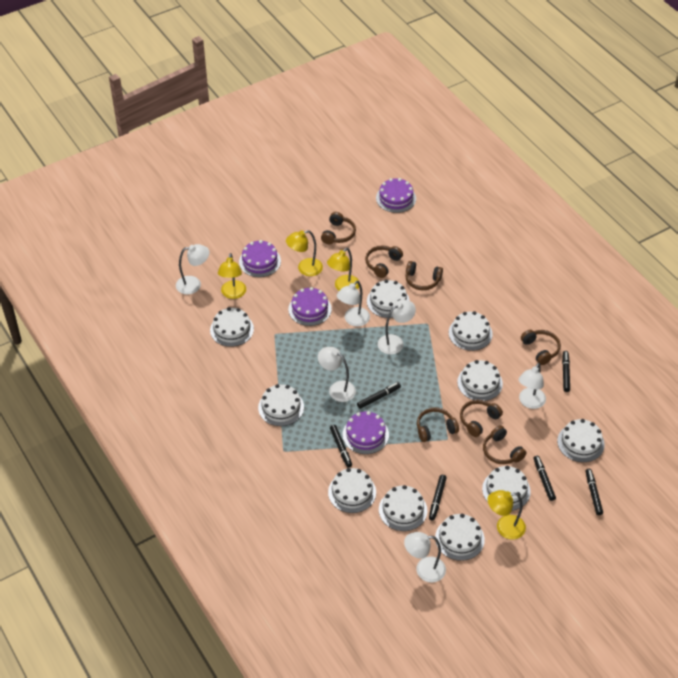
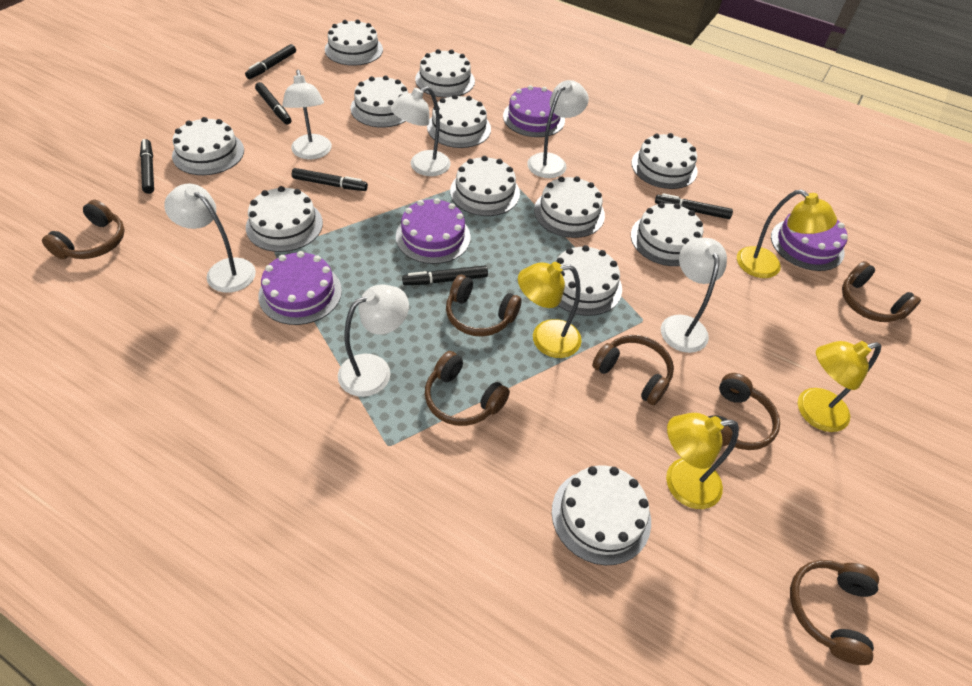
white cake: [210,307,254,347] [258,384,304,426] [328,468,376,513] [367,280,410,318] [379,485,427,531] [435,514,485,561] [449,311,493,351] [457,360,503,401] [482,466,531,511] [557,419,605,462] = 10 -> [172,117,244,175] [246,186,323,252] [325,19,383,66] [351,75,408,128] [415,49,475,98] [427,94,491,148] [450,156,520,216] [534,176,605,238] [552,465,651,565] [555,245,622,316] [631,133,698,189] [631,202,703,266] = 12

